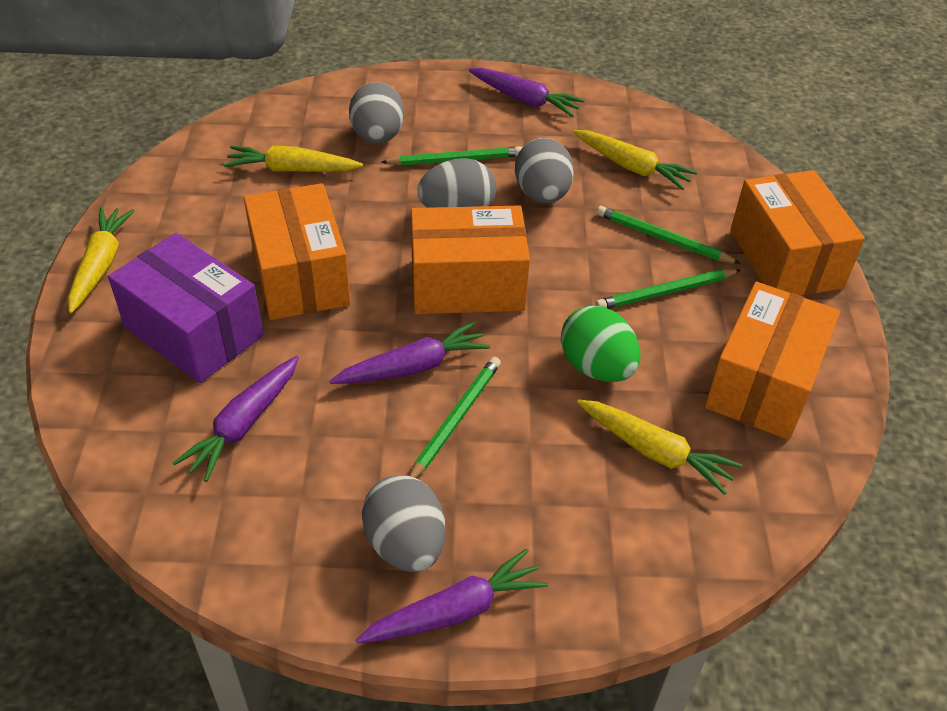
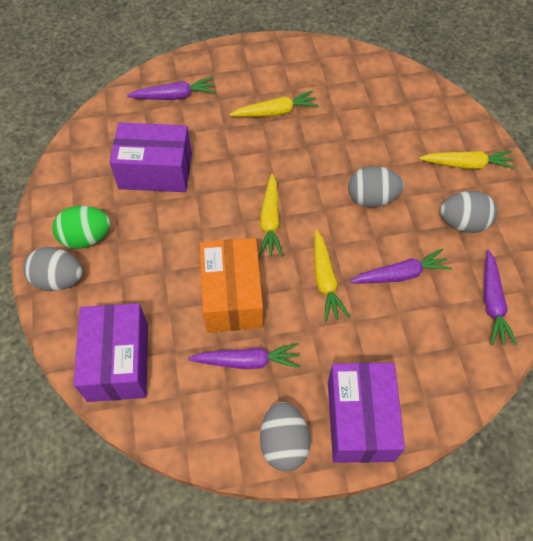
green pencil: [381,146,522,166] [409,357,501,478] [596,269,740,309] [597,206,741,264] = 4 -> none = 0
orange box: [244,183,350,320] [411,205,530,314] [705,282,840,440] [730,170,865,296] = 4 -> [199,238,263,333] = 1
purple box: [108,233,264,383] = 1 -> [74,303,148,402] [110,122,192,192] [328,362,405,463] = 3

